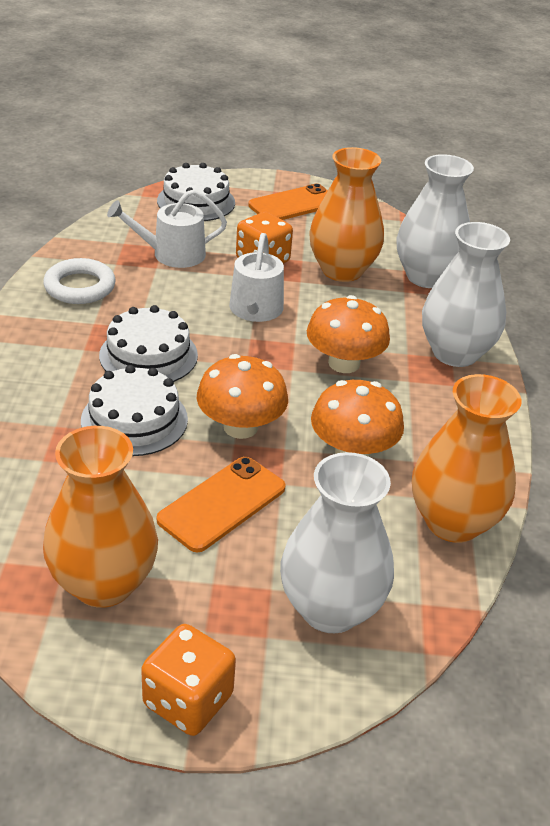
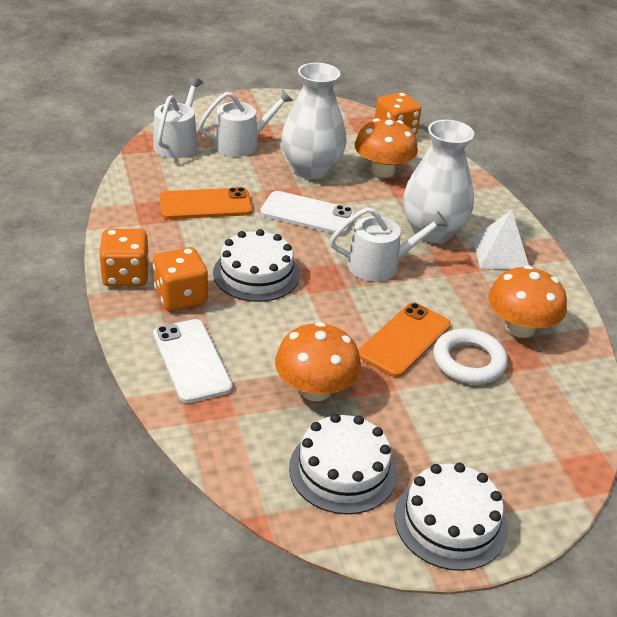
orange dice: [141,624,236,736] [236,212,293,264] = 2 -> [99,229,149,287] [153,247,208,311] [375,92,421,135] = 3
orange vase: [43,426,158,608] [309,147,384,282] [412,374,522,543] = 3 -> none = 0
white phone: none = 0 -> [153,319,233,403] [260,191,355,235] = 2
white pyramid: none = 0 -> [473,210,529,269] = 1
white vase: [280,452,394,633] [396,154,474,288] [422,222,510,367] = 3 -> [281,63,347,180] [403,120,474,243] = 2
white watering can: [107,189,227,268] [229,233,284,322] = 2 -> [153,77,203,158] [198,89,293,157] [330,207,448,282] = 3

